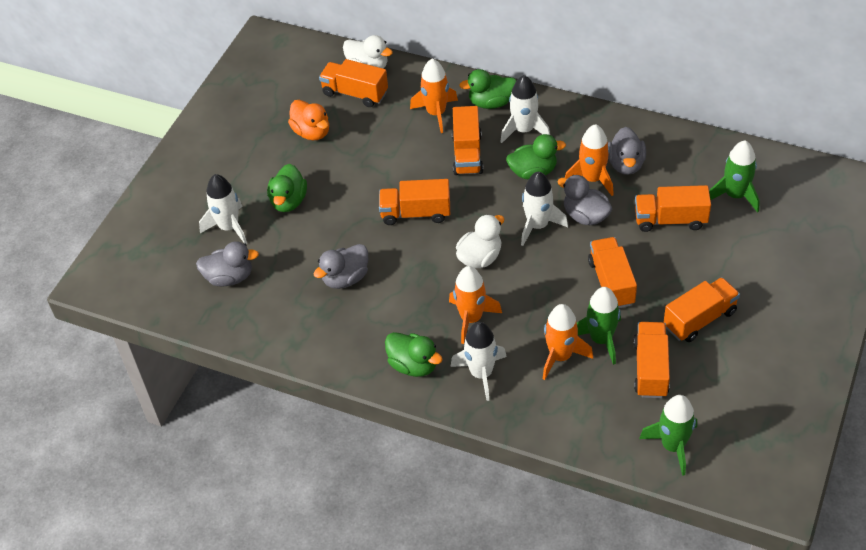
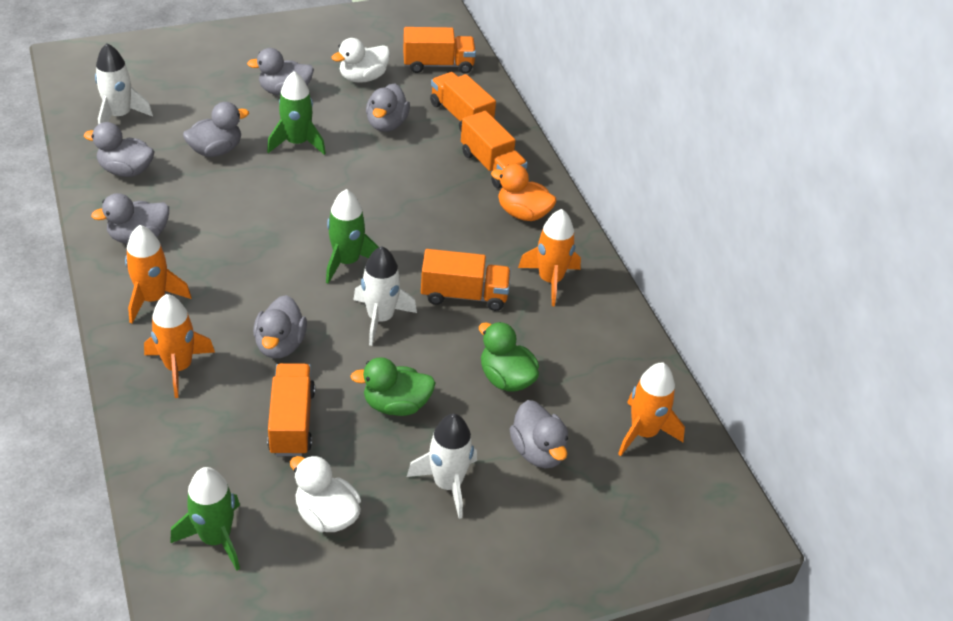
green duck: [267,164,307,212] [385,332,443,377] [459,69,516,109] [506,134,566,180] = 4 -> [350,357,436,416] [479,322,539,392] = 2
grey duck: [196,241,259,287] [313,244,368,289] [557,175,612,225] [608,127,646,175] = 4 -> [84,122,154,177] [91,193,169,244] [183,102,249,157] [247,48,314,96] [253,295,307,358] [366,84,410,132] [510,400,568,468] = 7
orange truck: [319,59,388,107] [379,179,450,225] [452,106,483,175] [588,237,637,308] [633,322,670,398] [635,185,711,232] [663,277,740,342] = 7 -> [267,363,315,456] [403,27,476,74] [421,249,511,311] [430,72,496,131] [461,111,528,188] = 5
white rocket: [199,174,247,244] [450,322,507,401] [500,75,550,143] [521,172,568,246] = 4 -> [95,43,153,125] [354,246,417,346] [407,413,477,519] = 3

